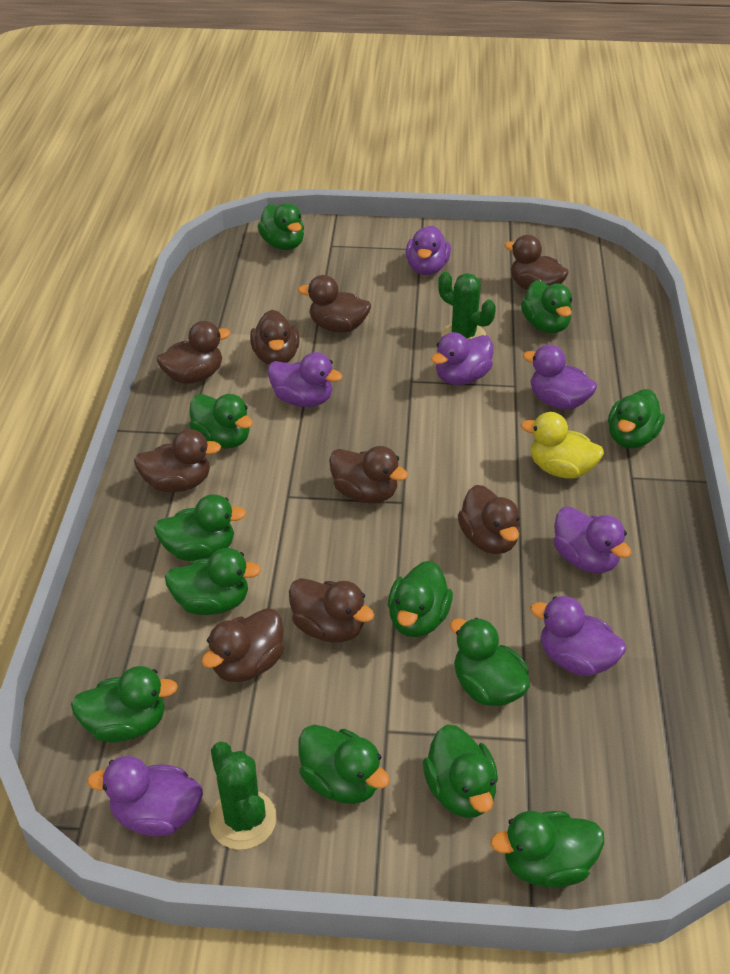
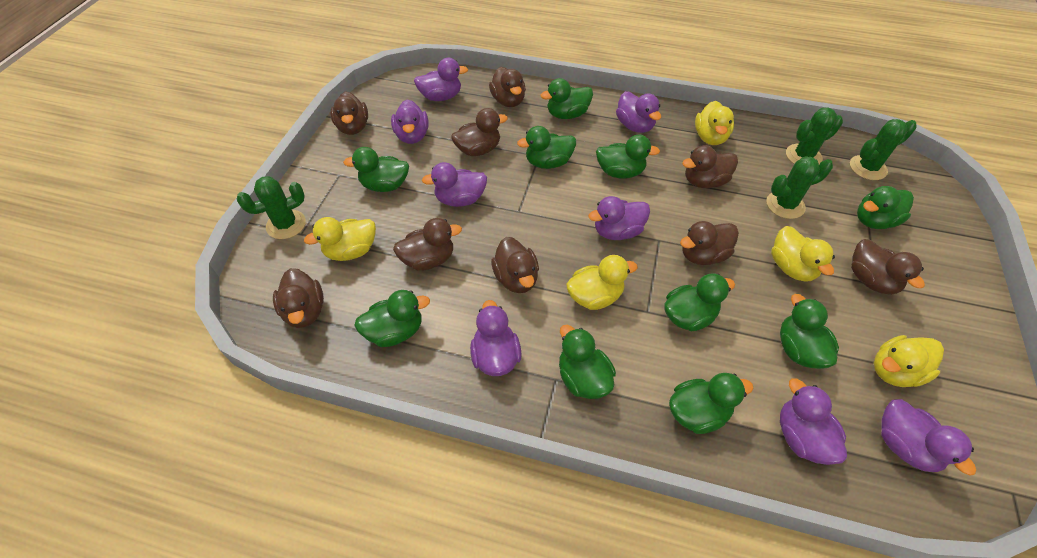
green cactus: [209,742,277,850] [438,272,496,340] = 2 -> [237,176,306,239] [766,156,833,219] [786,108,843,164] [850,119,917,180] = 4
green duck: [71,666,178,743] [154,494,247,561] [165,548,261,615] [189,394,253,449] [258,203,304,250] [298,725,390,804] [388,561,453,637] [423,725,498,818] [450,618,530,706] [490,811,604,887] [521,280,572,333] [608,389,665,449] = 12 -> [343,147,409,192] [354,290,430,347] [517,126,576,169] [540,78,593,119] [559,325,616,399] [596,134,660,179] [665,273,735,331] [669,373,754,434] [780,294,839,369] [857,186,914,229] = 10
purple duck: [87,756,203,837] [268,352,343,407] [406,225,451,275] [431,332,493,385] [523,345,597,410] [530,596,626,676] [553,507,631,573] = 7 -> [391,99,429,144] [414,58,468,101] [422,162,487,207] [470,300,522,376] [588,196,650,240] [616,91,661,133] [780,378,847,465] [881,399,976,475] = 8
yellow duck: [521,412,604,478] = 1 -> [304,217,376,261] [566,255,638,310] [695,101,734,145] [771,226,835,282] [874,335,944,387] = 5

